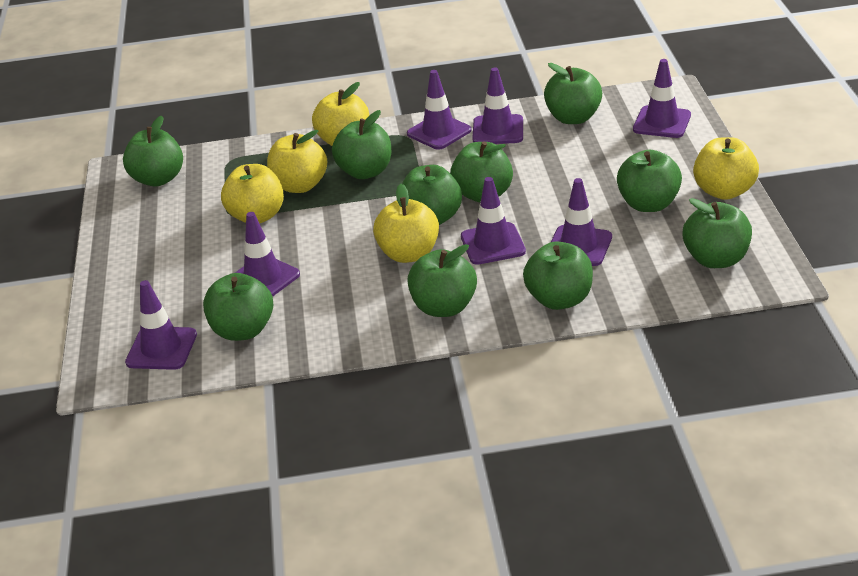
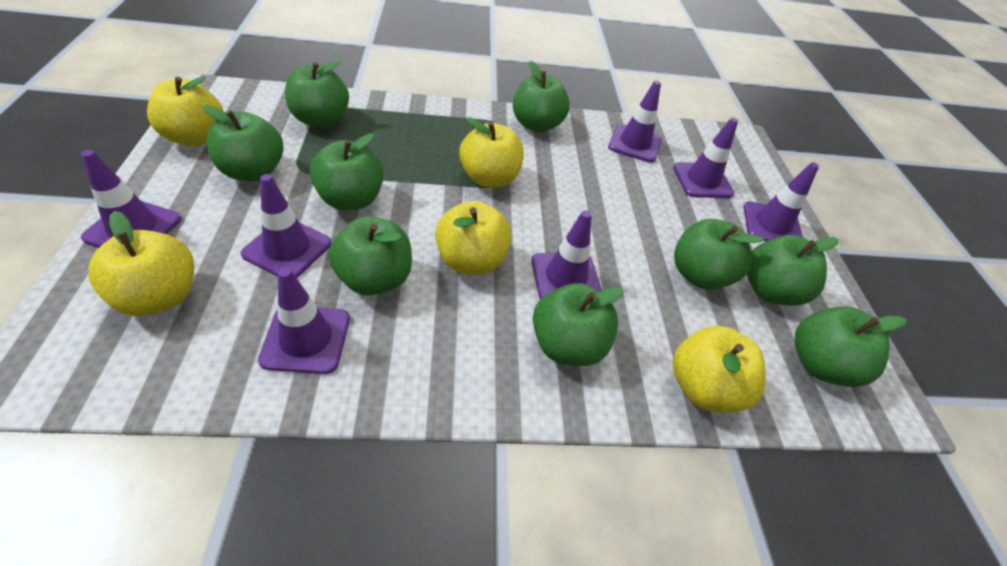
green apple: [123,116,183,186] [203,273,273,341] [332,110,391,179] [402,165,462,225] [407,244,477,317] [450,141,513,202] [523,241,593,310] [544,63,602,124] [617,150,682,212] [683,198,752,268] = 10 -> [202,105,283,181] [285,61,349,127] [310,133,384,210] [329,216,412,295] [513,61,570,133] [533,283,624,366] [674,219,764,290] [747,235,839,306] [795,306,907,387] = 9

